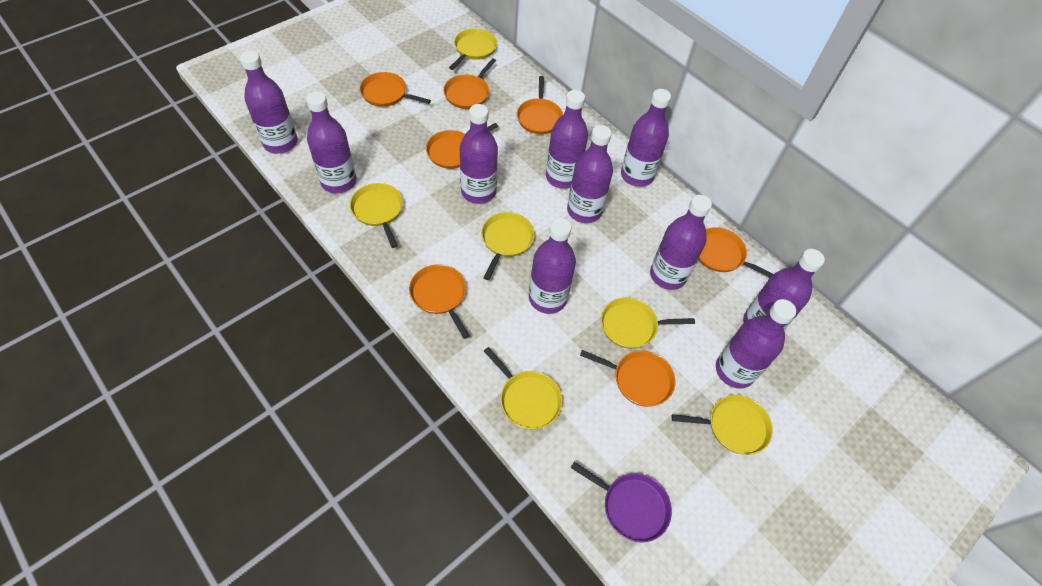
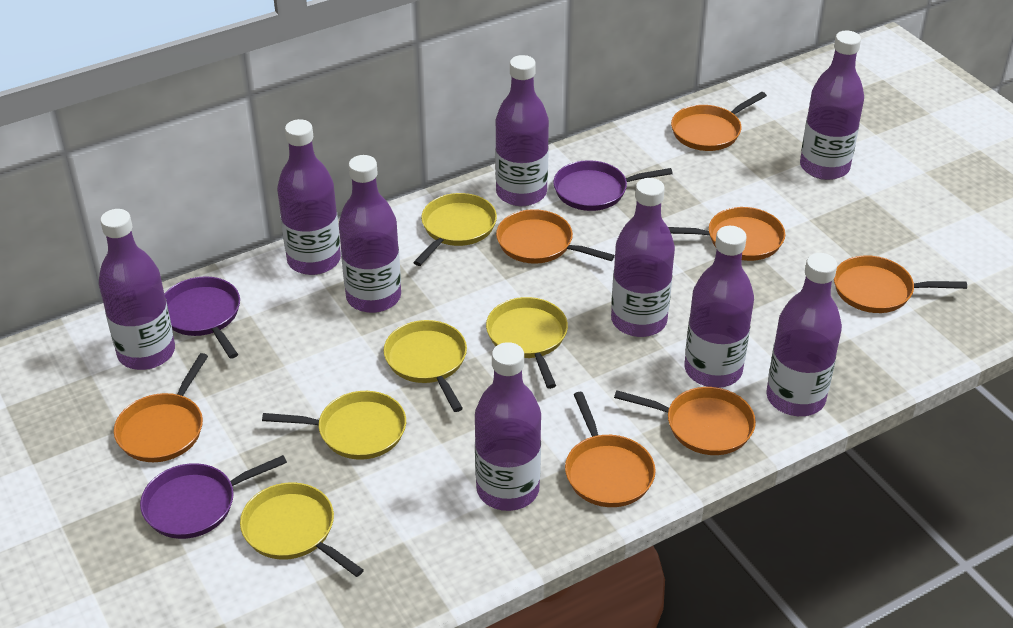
purple bottle: [240,51,298,154] [306,92,357,193] [460,104,498,204] [529,218,576,314] [546,90,588,189] [567,125,613,223] [621,89,671,187] [650,195,712,290] [716,299,796,388] [743,249,825,330] = 10 -> [99,209,175,370] [277,119,341,275] [339,155,401,313] [475,342,541,511] [495,55,549,206] [611,178,675,337] [685,226,754,388] [766,253,842,416] [800,31,864,180] = 9
purple pan: [571,462,672,543] = 1 -> [140,455,287,539] [164,276,240,359] [553,160,673,211] = 3
yellow pan: [350,183,403,248] [449,28,497,70] [481,212,535,280] [484,347,562,429] [601,297,695,349] [672,395,773,455] = 6 -> [240,482,364,577] [262,391,406,460] [384,320,467,412] [413,193,497,266] [486,297,568,389] = 5

